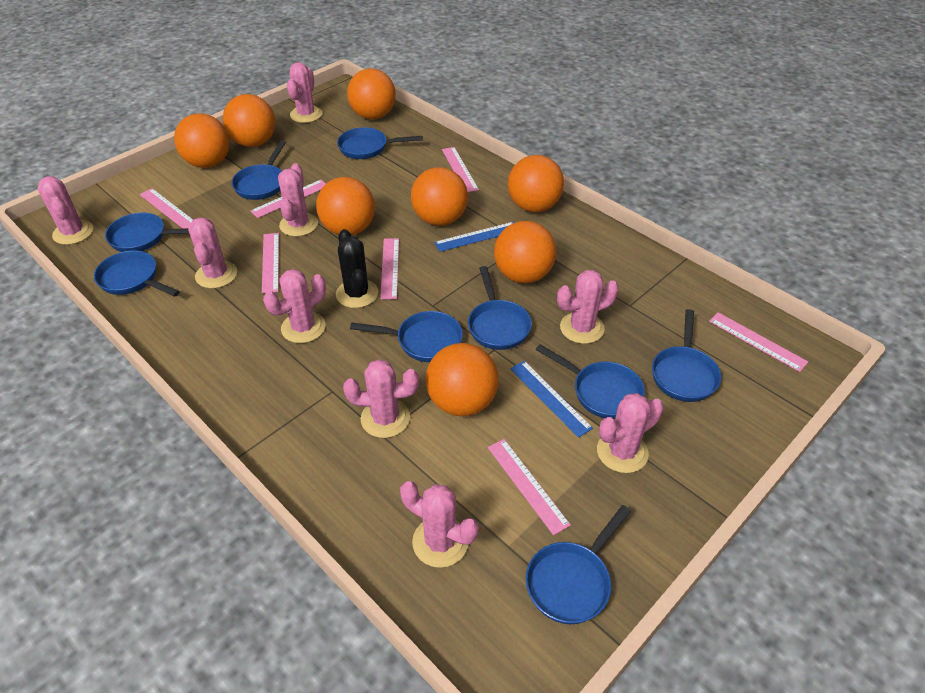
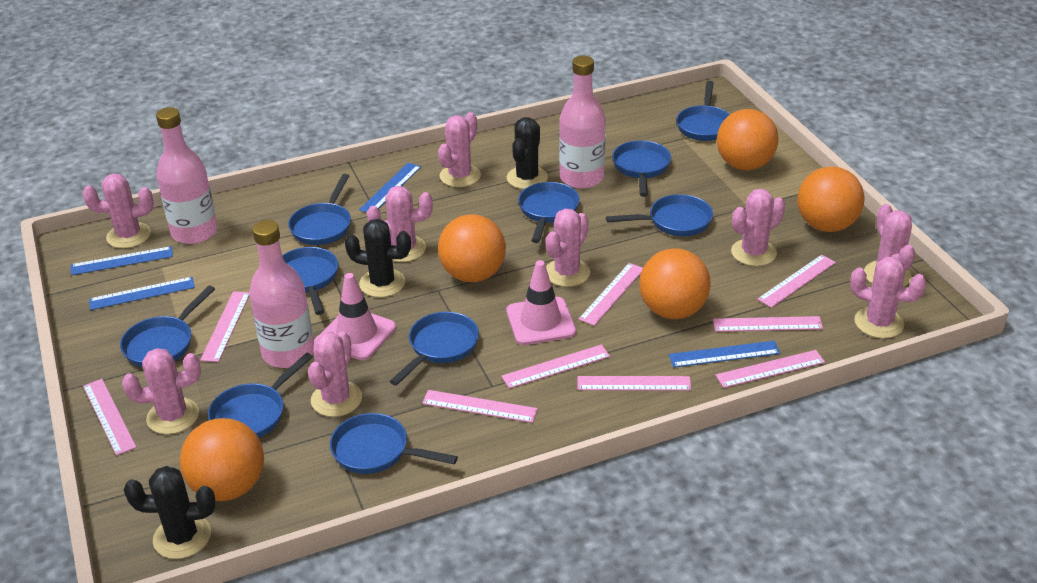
black cactus: [336,229,378,308] = 1 -> [124,466,216,559] [345,219,411,297] [507,117,548,189] = 3
blue pan: [94,250,180,297] [105,213,189,252] [231,141,286,200] [337,127,423,159] [350,311,463,362] [468,266,532,350] [526,505,631,624] [536,344,645,419] [652,309,721,402] = 9 -> [120,285,215,367] [208,352,313,438] [282,247,338,315] [288,174,351,245] [330,413,458,474] [390,312,479,386] [518,182,580,243] [606,194,713,236] [612,140,671,197] [676,81,730,141] = 10
blue ruler: [434,222,514,252] [510,361,593,438] = 2 -> [71,246,173,275] [89,277,195,310] [359,163,421,213] [669,341,781,368] = 4
orange ball: [174,113,230,168] [223,94,275,147] [316,177,375,235] [347,68,396,120] [411,167,468,226] [425,343,499,416] [494,221,556,283] [508,155,564,212] = 8 -> [180,418,264,501] [438,214,506,282] [639,248,711,319] [717,109,779,170] [797,167,865,232] = 5
pink bottle: none = 0 -> [156,107,218,244] [249,220,314,368] [559,56,606,189] = 3
pink ruler: [140,188,193,229] [251,180,326,218] [262,233,279,293] [380,238,399,299] [442,147,479,192] [488,439,571,535] [709,312,808,372] = 7 -> [83,379,136,456] [200,291,250,362] [422,390,538,423] [502,345,610,389] [577,376,691,391] [579,263,643,326] [713,316,823,332] [715,350,825,388] [757,255,836,308] = 9
pink traffic cone: none = 0 -> [323,273,396,360] [506,260,576,345] = 2

